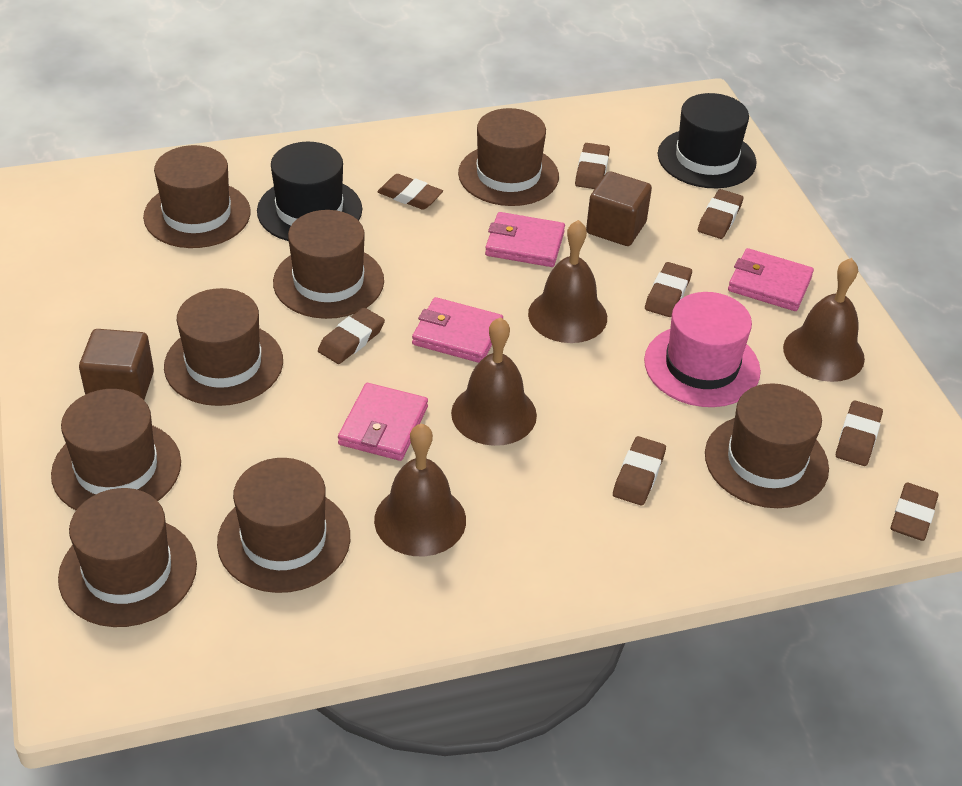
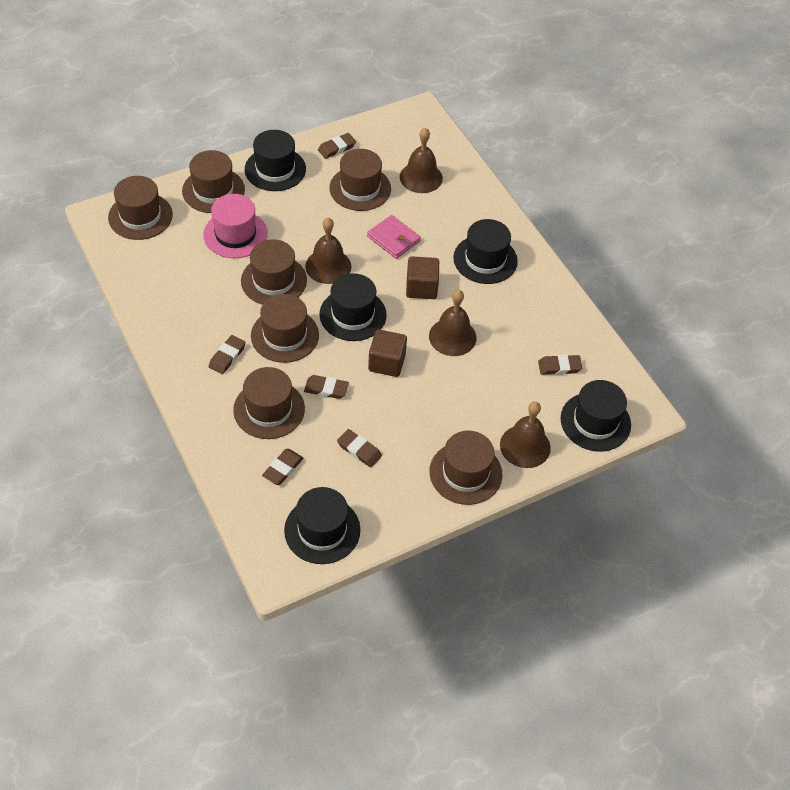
black hat: [257,142,362,241] [658,93,757,188] = 2 -> [245,130,306,191] [284,487,361,564] [319,273,386,341] [453,219,518,284] [561,380,631,452] = 5
brown eraser: [318,307,385,364] [377,174,443,209] [575,143,610,189] [613,436,666,506] [645,262,692,317] [698,189,743,239] [836,400,883,466] [890,482,938,541] = 8 -> [208,335,246,374] [262,449,304,485] [304,375,349,399] [318,133,356,159] [337,429,382,467] [538,355,582,375] = 6
brown hat: [51,389,181,510] [58,488,197,627] [143,145,251,248] [164,288,283,406] [217,458,350,593] [273,210,384,319] [458,108,559,206] [705,383,829,508] = 8 -> [108,176,173,240] [182,150,245,213] [233,367,305,439] [241,239,307,305] [251,294,319,363] [330,149,391,211] [429,431,502,505] = 7
pink wallet: [338,383,428,461] [412,297,503,363] [485,212,565,267] [728,248,814,311] = 4 -> [367,215,421,259] = 1

